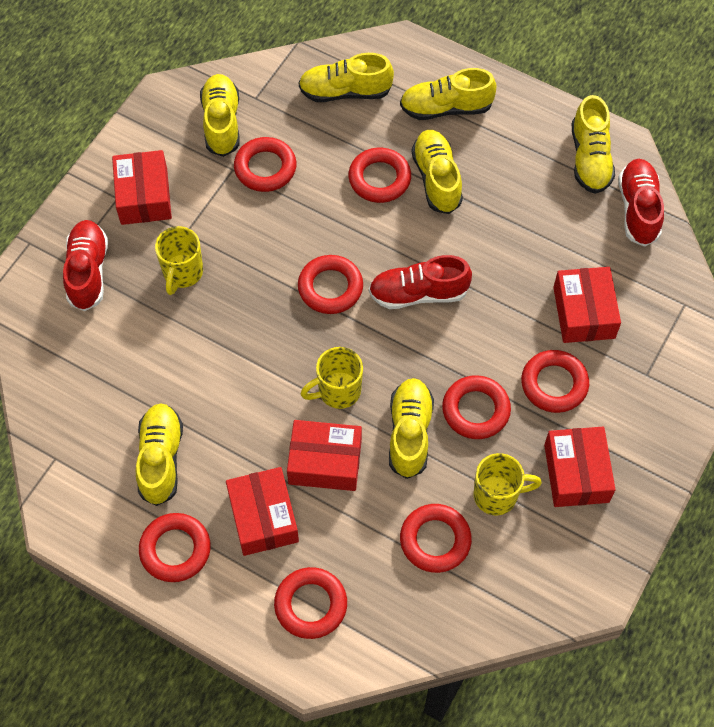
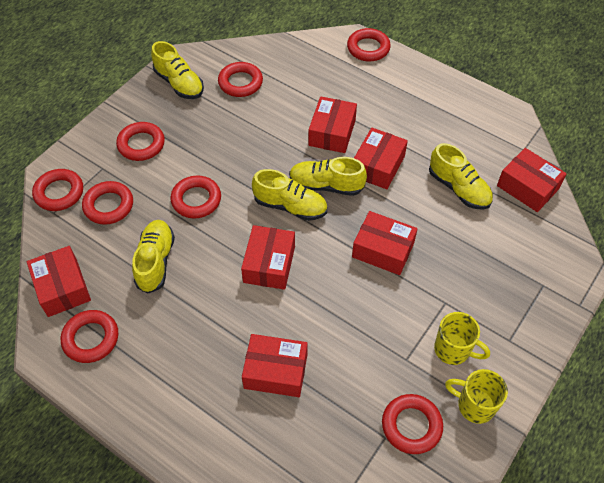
red box: [112,150,172,225] [226,467,299,556] [287,420,362,491] [544,427,616,507] [553,267,621,343] = 5 -> [27,246,91,317] [241,225,295,290] [242,334,308,397] [308,96,357,153] [352,211,418,275] [354,128,408,189] [497,148,567,212] = 7
red shoe: [63,220,108,311] [369,255,472,309] [618,159,664,247] = 3 -> none = 0
yellow mug: [155,226,203,295] [301,347,363,409] [474,453,542,515] = 3 -> [434,312,490,365] [445,369,508,424] = 2
yellow shoe: [135,403,183,506] [200,74,240,157] [299,53,394,102] [389,378,434,479] [400,68,496,120] [412,130,463,214] [572,95,615,194] = 7 -> [132,220,175,294] [151,41,204,99] [252,169,327,221] [289,157,367,196] [429,143,493,210] = 5

